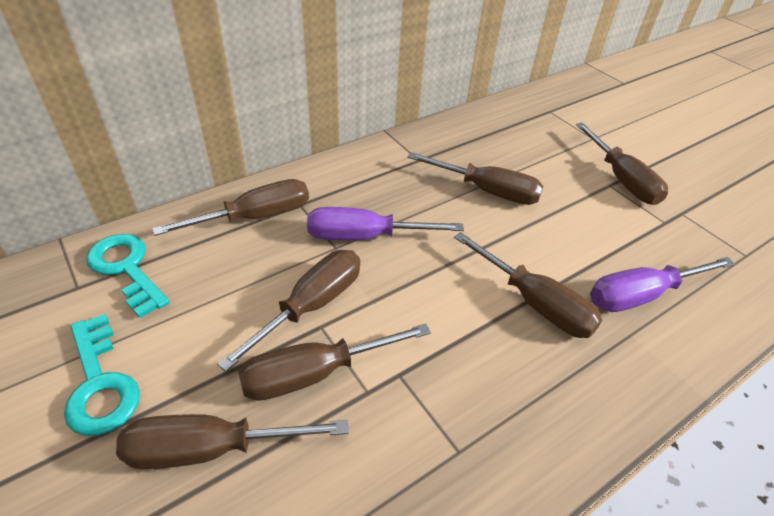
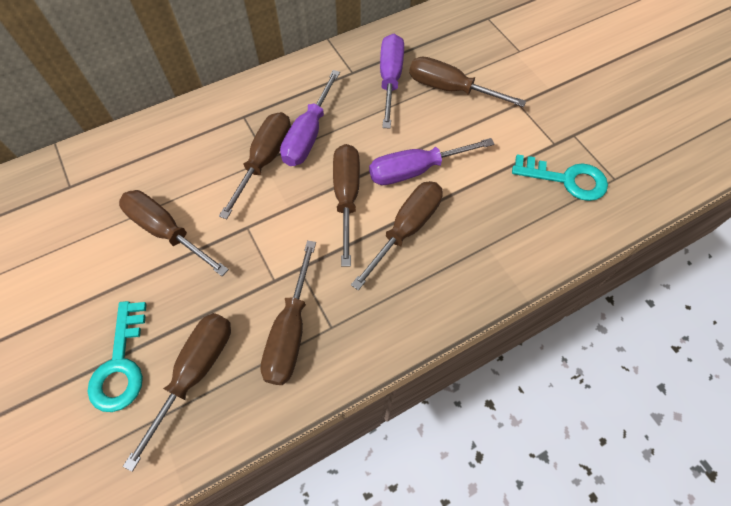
purple screwdriver: [307,207,464,240] [590,257,735,312] = 2 -> [280,70,340,166] [369,138,494,185] [380,34,404,129] = 3

